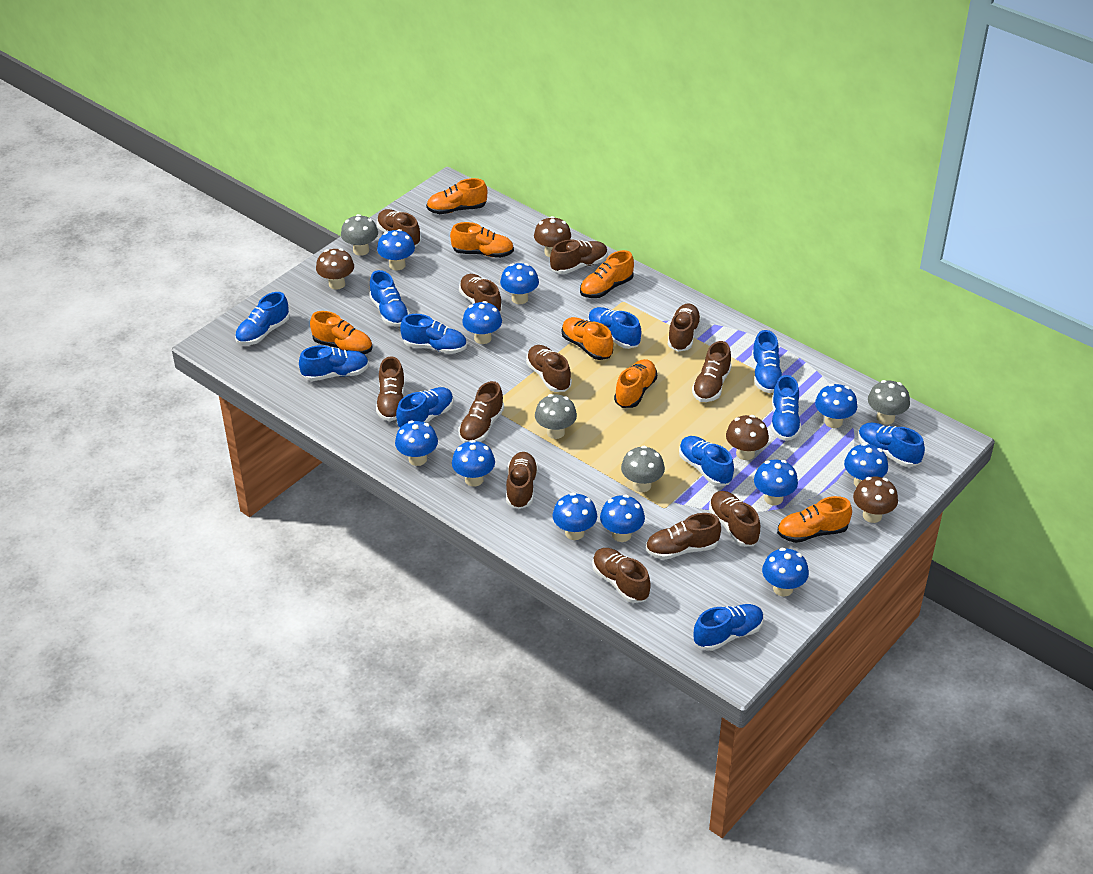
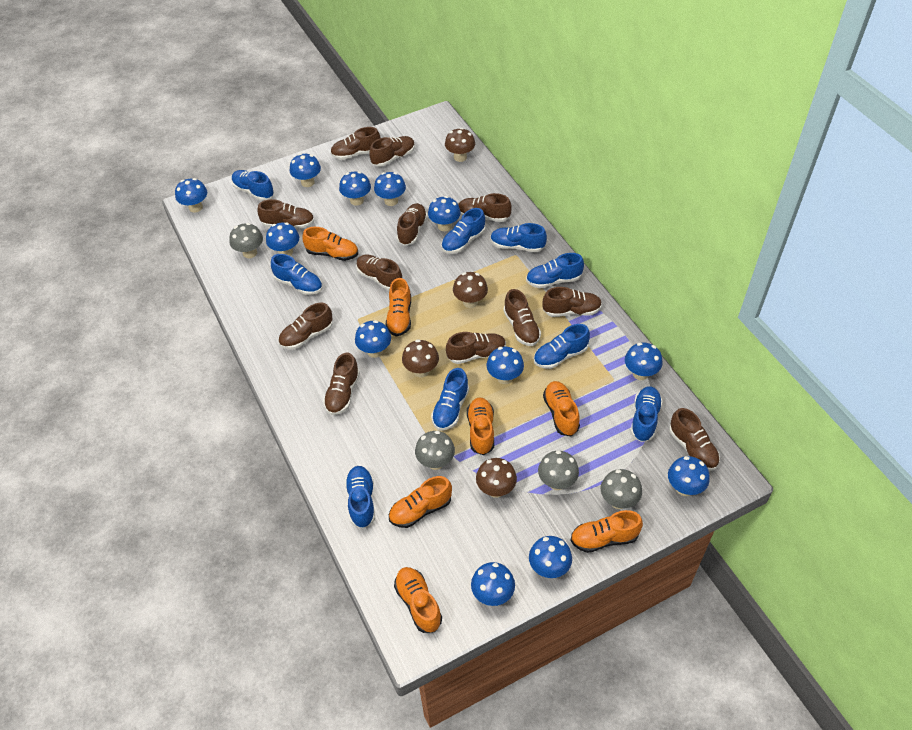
blue mushroom: [377,229,415,270] [395,420,438,466] [452,440,495,487] [462,301,502,344] [500,263,539,304] [553,492,597,540] [600,495,645,542] [754,460,798,505] [762,548,809,597] [815,384,857,428] [844,443,888,487] = 11 -> [175,178,207,213] [266,222,299,256] [289,153,321,187] [339,171,371,206] [355,320,391,358] [374,172,406,206] [428,196,461,231] [471,562,515,606] [487,347,524,384] [529,536,572,578] [625,343,663,380] [668,456,710,496] = 12
blue shoe: [235,292,290,345] [299,345,369,381] [369,270,410,327] [396,387,453,428] [400,314,467,354] [588,307,641,349] [679,436,734,486] [694,604,764,651] [752,330,782,393] [771,375,801,441] [858,423,925,467] = 11 -> [231,170,274,201] [271,254,322,295] [345,466,375,528] [431,368,469,430] [441,208,485,254] [490,223,547,252] [526,253,584,288] [534,324,590,369] [631,386,663,442] = 9

